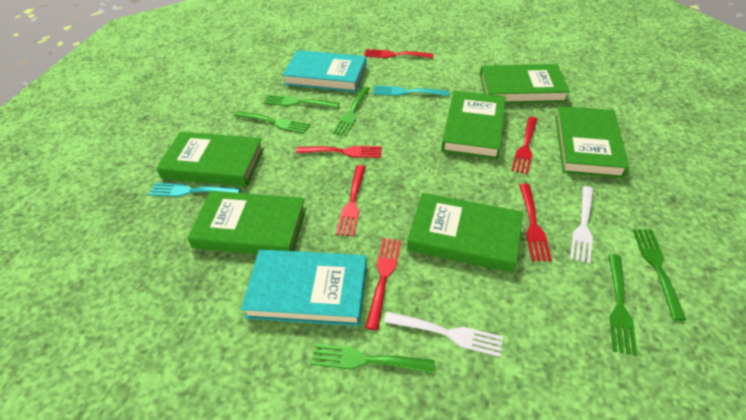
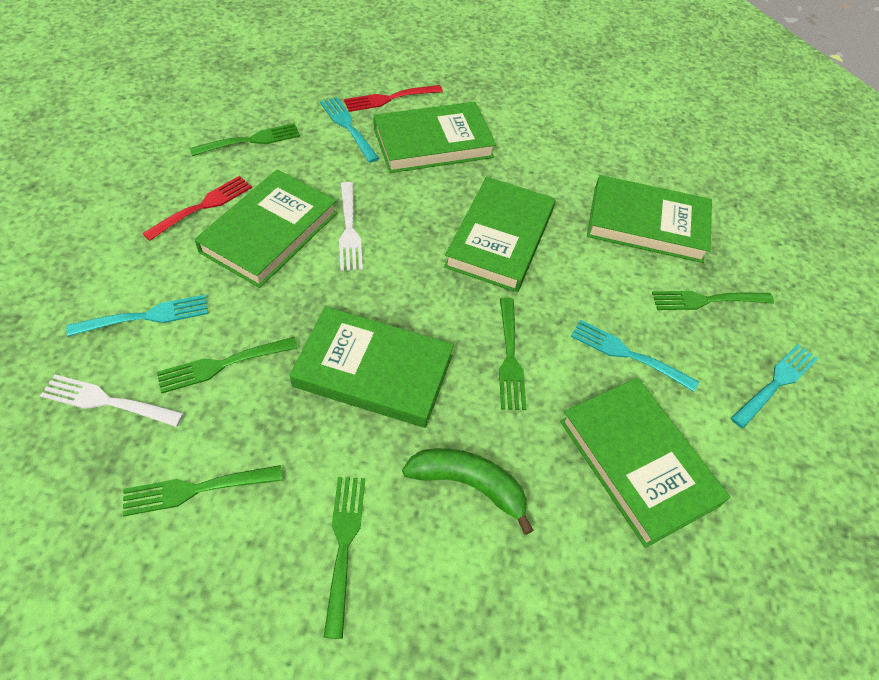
green banana: none = 0 -> [402,448,533,535] = 1
red fork: [296,146,382,158] [336,165,366,237] [364,49,434,58] [365,238,401,330] [511,117,537,174] [519,184,552,261] = 6 -> [142,176,252,241] [344,85,443,112] = 2
turquoise book: [241,249,367,326] [282,50,367,92] = 2 -> none = 0
turquoise fork: [148,183,241,197] [373,85,449,96] = 2 -> [67,295,208,337] [320,97,379,163] [571,320,699,392] [731,344,818,429] = 4

